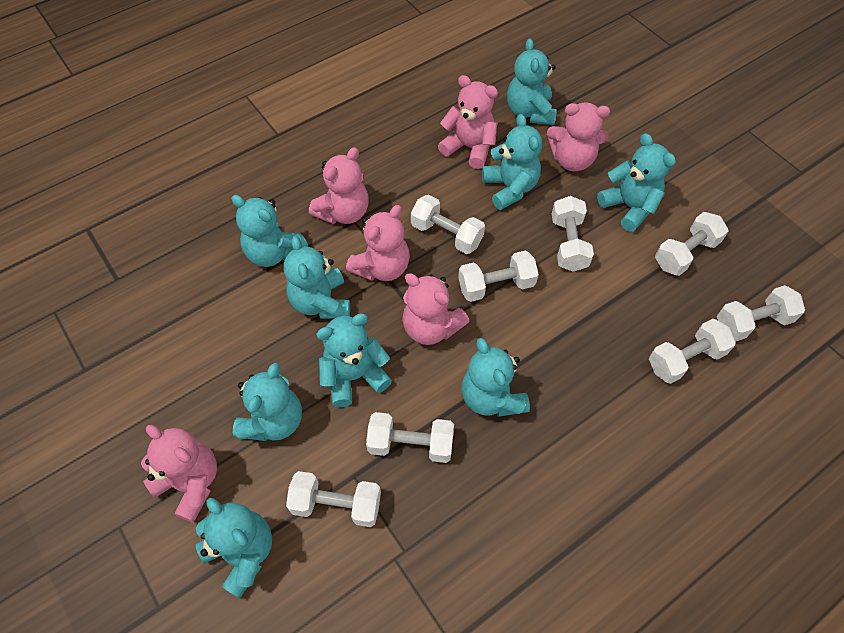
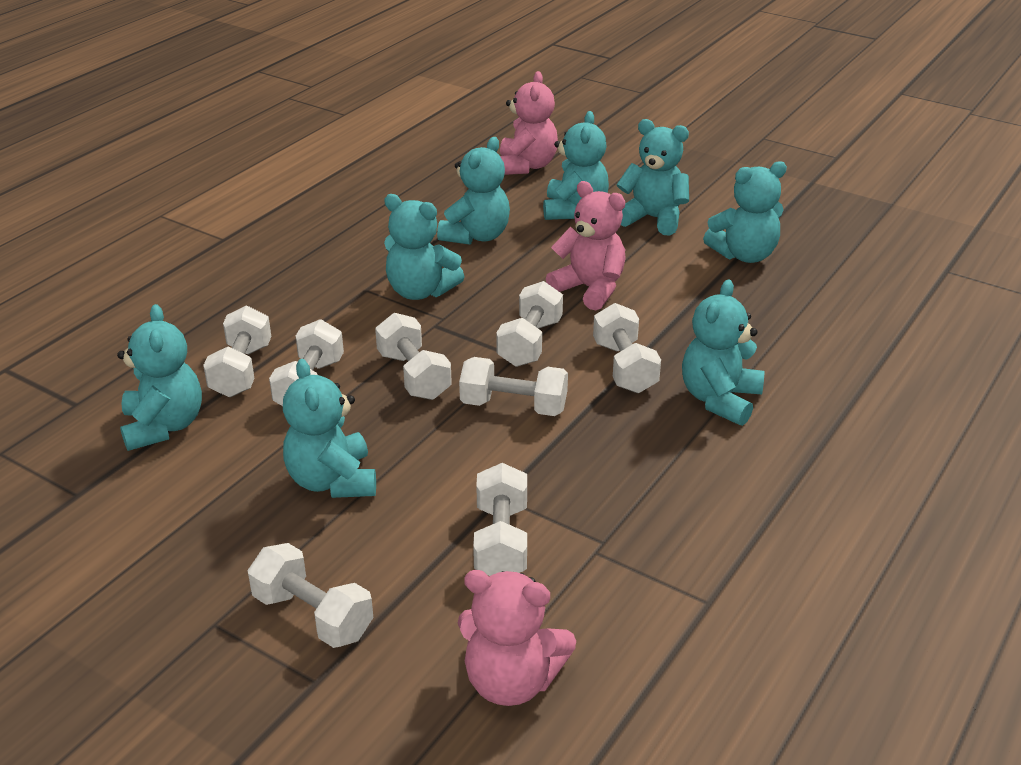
pink teddy bear: [141,425,217,523] [309,147,369,224] [346,205,410,281] [402,273,470,345] [438,75,498,169] [547,102,610,171] = 6 -> [458,570,576,706] [500,71,558,175] [546,181,626,310] = 3
turquoise teddy bear: [195,498,272,599] [231,195,308,267] [233,363,302,441] [284,236,350,319] [316,314,392,407] [462,338,530,417] [482,114,542,210] [507,38,557,125] [597,133,676,232] = 9 -> [117,304,202,451] [283,359,376,498] [384,194,465,300] [437,137,510,245] [543,111,609,220] [616,119,689,236] [682,279,764,426] [703,161,787,263] = 8

